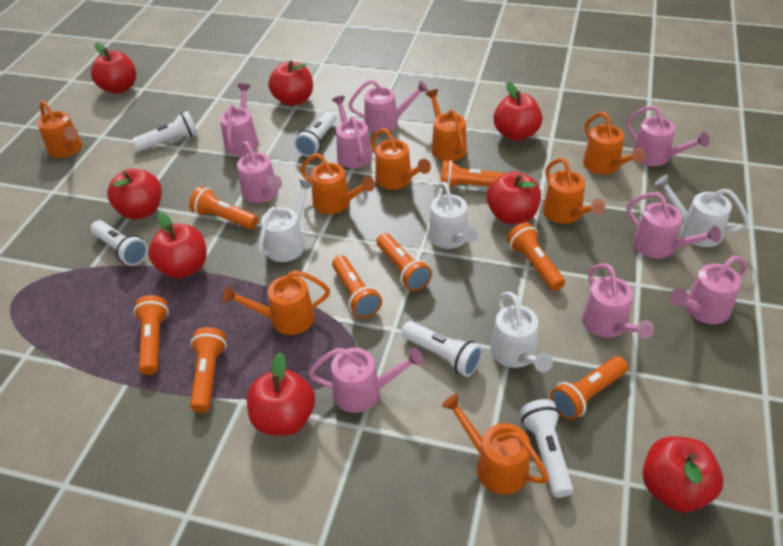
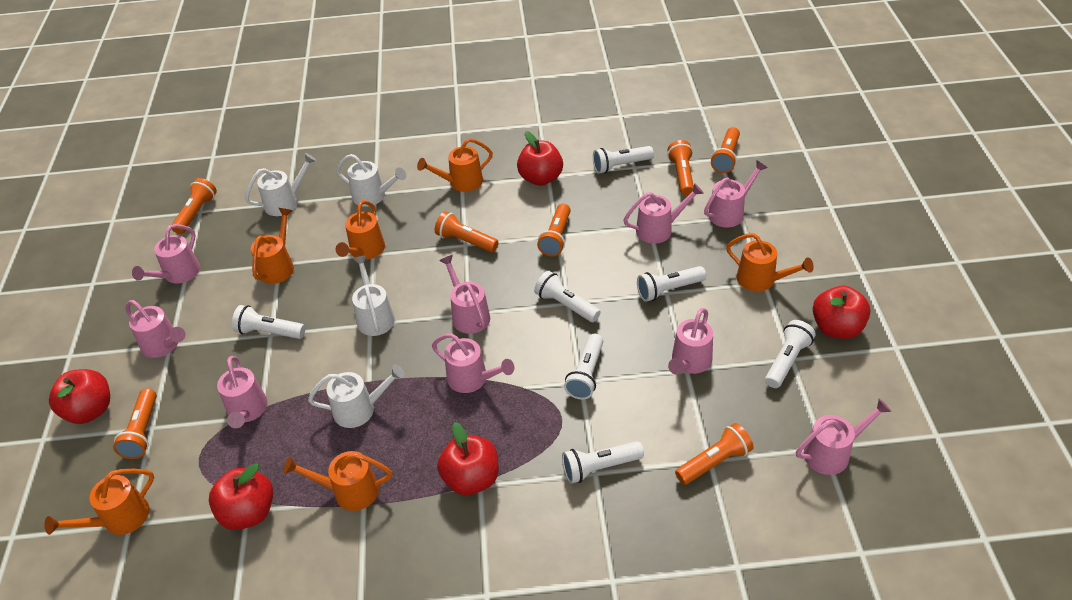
orange flashlight: [133,295,169,375] [189,186,258,230] [190,327,227,413] [332,255,382,318] [376,233,432,291] [440,160,506,188] [507,222,565,291] [550,356,628,420] = 8 -> [113,388,157,459] [172,178,217,234] [435,211,499,252] [537,204,571,257] [667,140,694,196] [675,423,754,485] [711,127,740,173] = 7
orange watering can: [37,100,82,158] [222,270,330,335] [300,153,375,214] [370,128,431,190] [426,89,467,161] [442,394,549,494] [543,158,605,224] [583,112,645,174] = 8 -> [44,469,154,535] [251,208,294,284] [283,451,392,511] [336,200,385,260] [417,138,493,192] [726,233,814,292] = 6
red apple: [91,42,136,94] [107,169,162,219] [148,212,207,279] [247,352,315,436] [268,60,313,106] [487,171,541,224] [494,82,543,141] [642,436,723,512] = 8 -> [49,369,110,424] [209,463,273,530] [437,422,499,495] [517,131,563,186] [813,286,871,339] = 5
white flashlight: [91,220,148,266] [132,111,198,151] [294,111,336,157] [401,321,483,377] [520,399,573,498] = 5 -> [232,305,305,339] [534,271,601,322] [562,441,644,484] [564,334,603,400] [593,146,654,174] [637,266,706,302] [765,320,816,388] = 7

